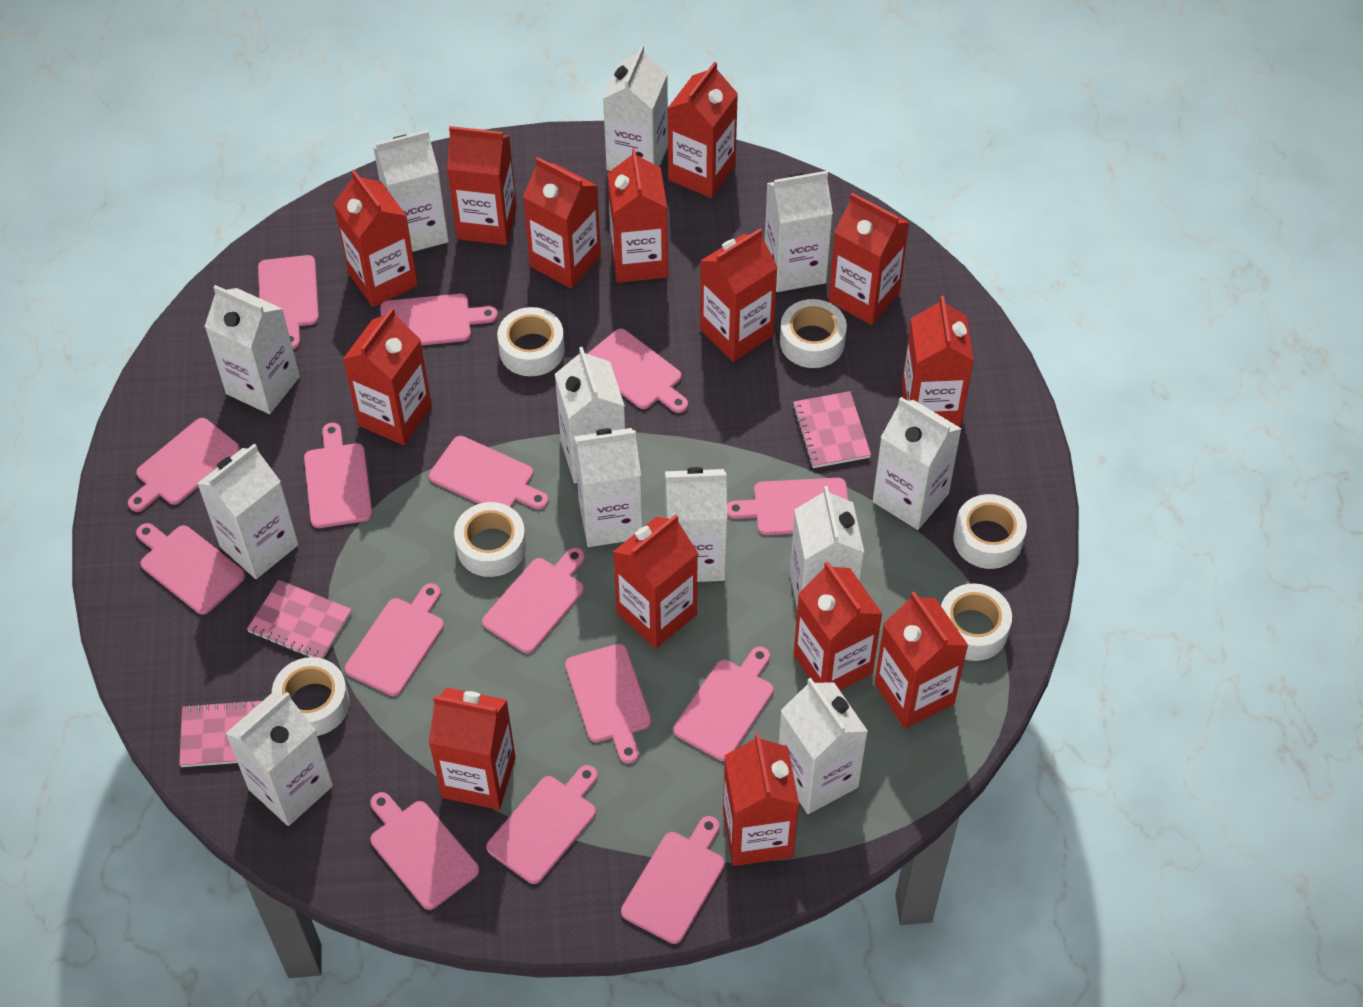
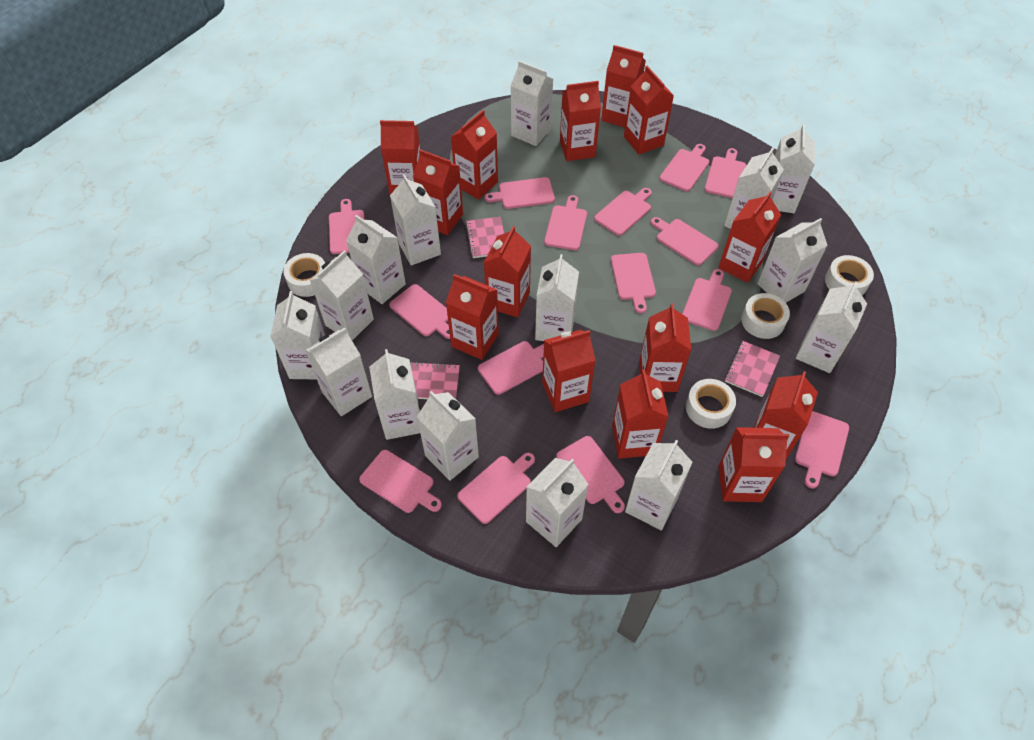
white carton: [197,444,298,579] [204,285,300,414] [225,692,333,826] [374,130,449,252] [555,347,625,483] [574,428,643,547] [603,45,668,171] [665,467,728,582] [764,171,833,292] [779,678,868,814] [790,486,864,608] [873,397,962,530] = 12 -> [270,291,325,379] [305,328,372,416] [310,250,374,340] [346,215,406,304] [369,349,420,440] [390,174,441,265] [417,391,479,481] [511,61,553,146] [526,458,589,547] [535,254,579,341] [625,440,693,530] [724,147,784,229] [757,218,827,303] [772,124,815,213] [796,281,867,373] = 15
white tape: [272,657,350,736] [454,502,526,577] [497,307,565,376] [780,299,847,368] [941,583,1012,661] [953,494,1027,569] = 6 -> [284,253,325,297] [686,379,736,429] [741,293,790,339] [825,255,874,296] = 4

